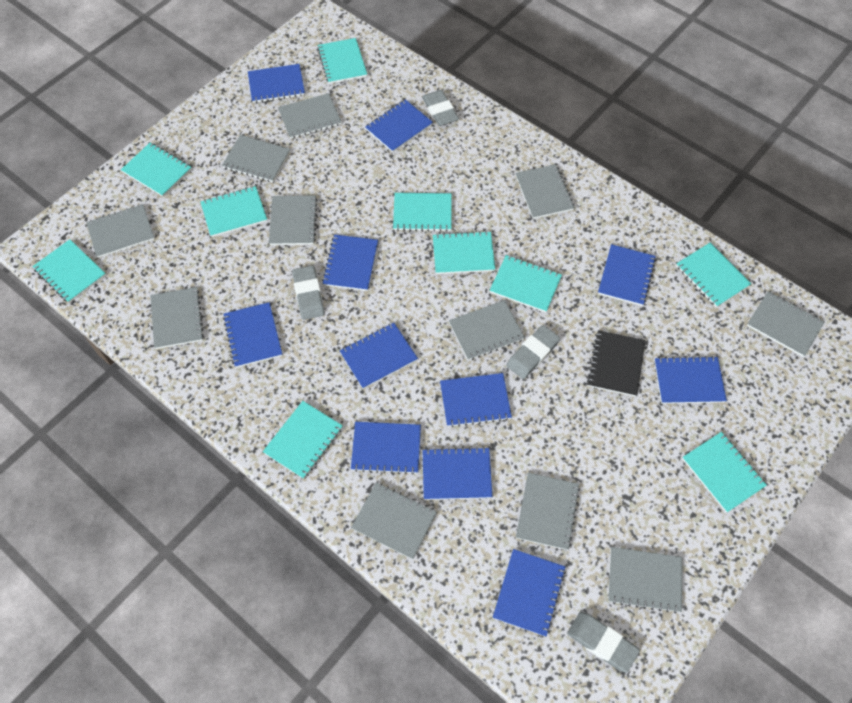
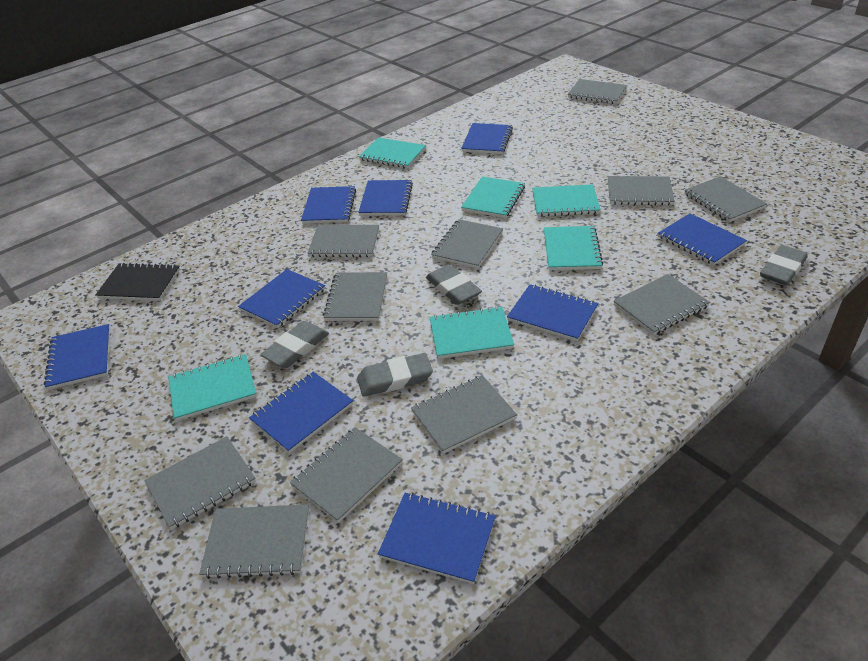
blue notebook: [223,302,282,368] [248,64,305,103] [322,234,378,291] [340,323,418,389] [351,422,421,474] [365,99,433,153] [422,447,492,500] [440,373,512,427] [493,549,566,637] [598,244,656,306] [654,356,727,404] = 11 -> [44,324,110,390] [238,269,325,328] [249,372,353,453] [301,186,356,224] [358,180,413,216] [378,492,496,584] [461,123,513,154] [507,284,598,341] [658,213,747,265] = 9
turquoise notebook: [32,239,106,303] [121,143,192,197] [200,186,267,237] [263,401,343,479] [317,38,367,84] [393,193,452,232] [433,231,495,274] [490,255,562,312] [676,243,751,307] [682,432,767,513] = 10 -> [168,354,257,421] [359,137,426,168] [429,306,514,359] [461,177,525,218] [532,184,601,217] [544,226,603,270] = 6

